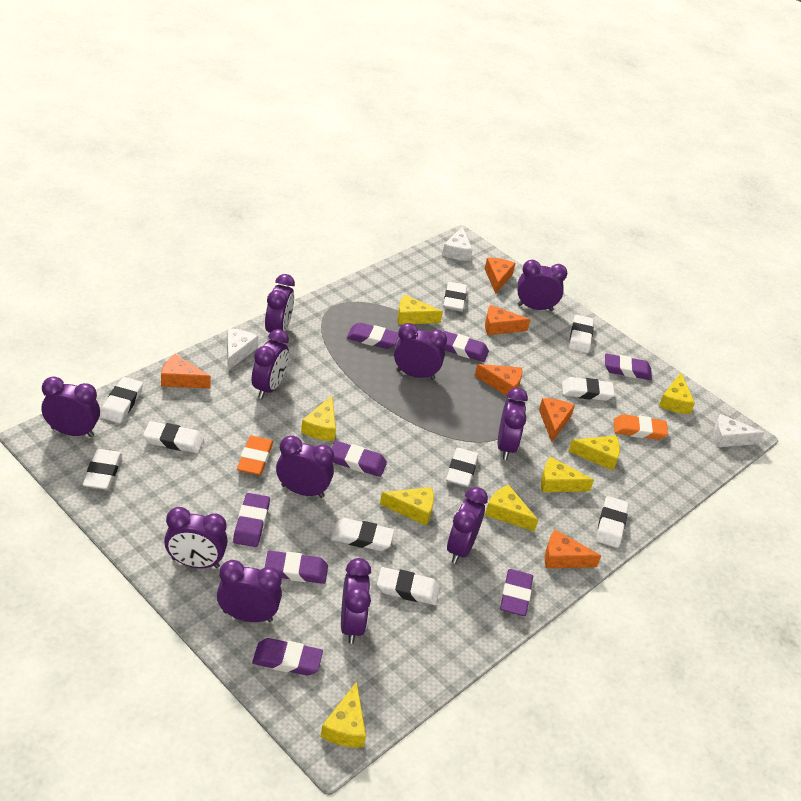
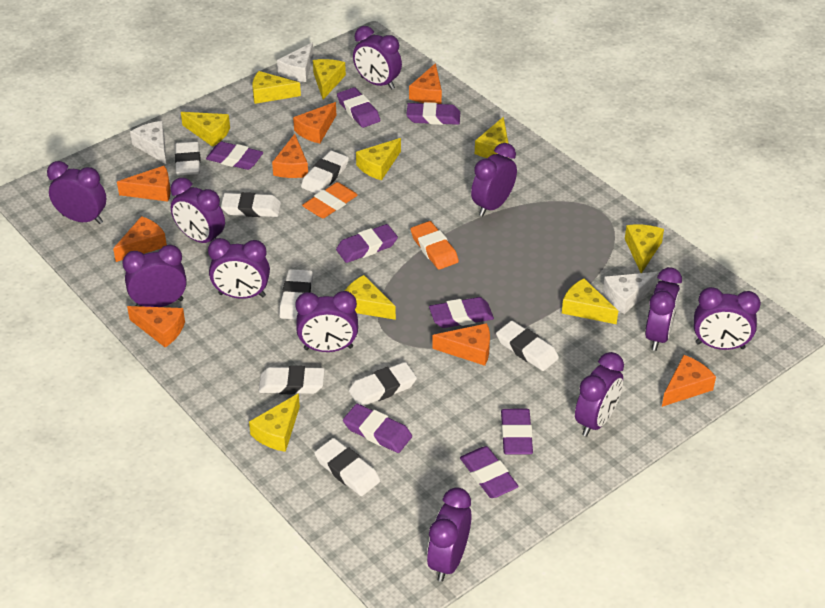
orange cheese: [161,354,211,389] [474,364,522,396] [485,258,515,294] [485,305,531,335] [539,398,575,442] [545,529,601,568] = 6 -> [113,216,167,262] [117,166,171,202] [127,306,185,348] [272,134,308,178] [293,102,336,144] [409,63,442,104] [432,323,490,366] [662,355,716,407] = 8
white eraser: [83,449,122,490] [100,377,143,423] [143,421,204,453] [331,518,394,551] [377,567,440,605] [443,282,467,311] [446,448,479,487] [562,377,615,401] [569,315,594,353] [596,496,629,548] = 10 -> [175,141,201,175] [221,192,281,217] [259,366,325,394] [279,269,313,320] [301,151,349,194] [314,438,380,496] [349,362,417,406] [496,321,559,371] = 8
yellow cheese: [301,396,336,441] [321,681,366,747] [380,487,434,526] [398,295,443,325] [485,485,538,532] [541,457,594,492] [568,436,620,471] [659,373,695,414] = 8 -> [181,112,230,147] [249,393,300,452] [252,71,301,104] [313,59,346,99] [345,275,396,320] [356,138,401,180] [475,117,508,158] [562,278,618,324] [625,225,664,273] = 9

